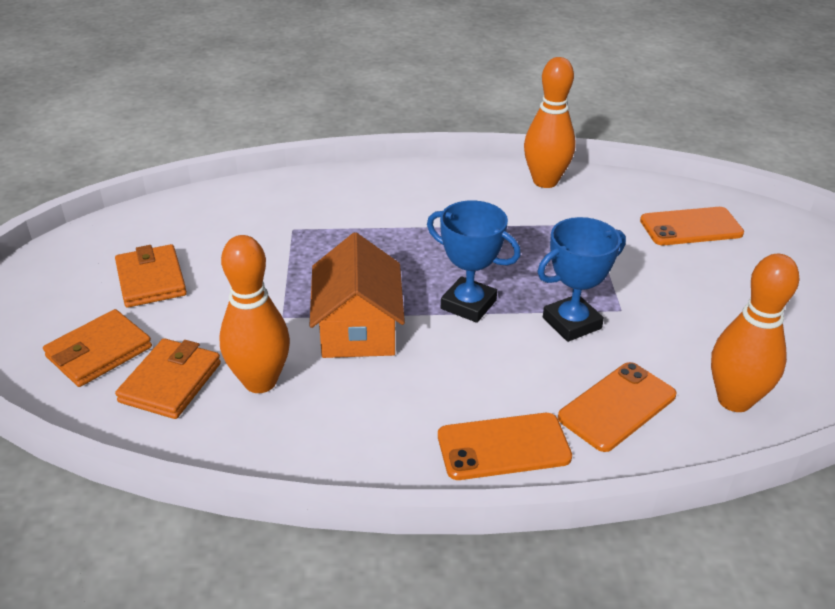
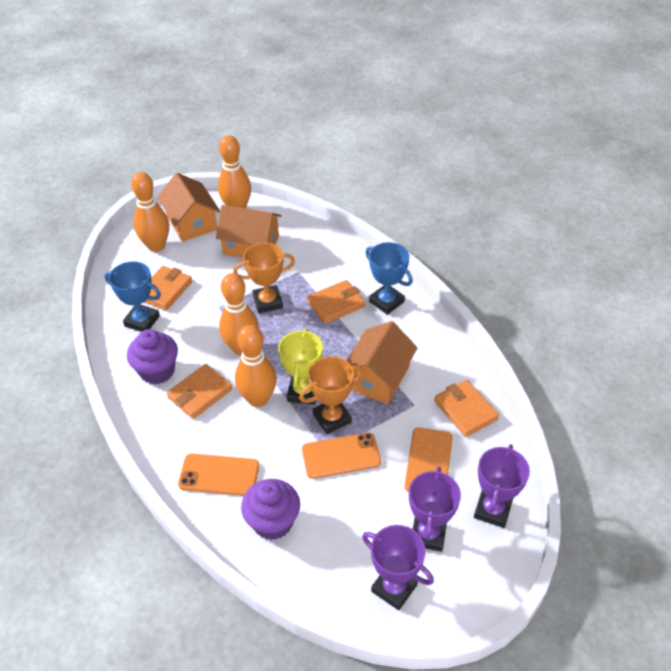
orange bowling pin: [219,235,290,393] [524,57,576,188] [711,254,799,412] = 3 -> [131,172,169,252] [218,135,251,208] [219,273,259,356] [235,325,277,407] = 4
orange house: [309,233,405,358] = 1 -> [157,173,220,242] [216,205,281,258] [346,321,418,404] = 3
orange trophy: none = 0 -> [233,243,295,313] [299,356,363,434] = 2
orange wallet: [43,309,152,387] [115,244,187,308] [115,338,221,419] = 3 -> [145,266,192,311] [167,364,232,419] [307,280,365,324] [434,380,499,437] = 4
purple cupcake: none = 0 -> [127,329,178,384] [241,479,300,540] = 2
purple trophy: none = 0 -> [362,525,434,610] [409,467,461,552] [474,444,530,528] = 3
yellow trophy: none = 0 -> [278,329,323,405] = 1

